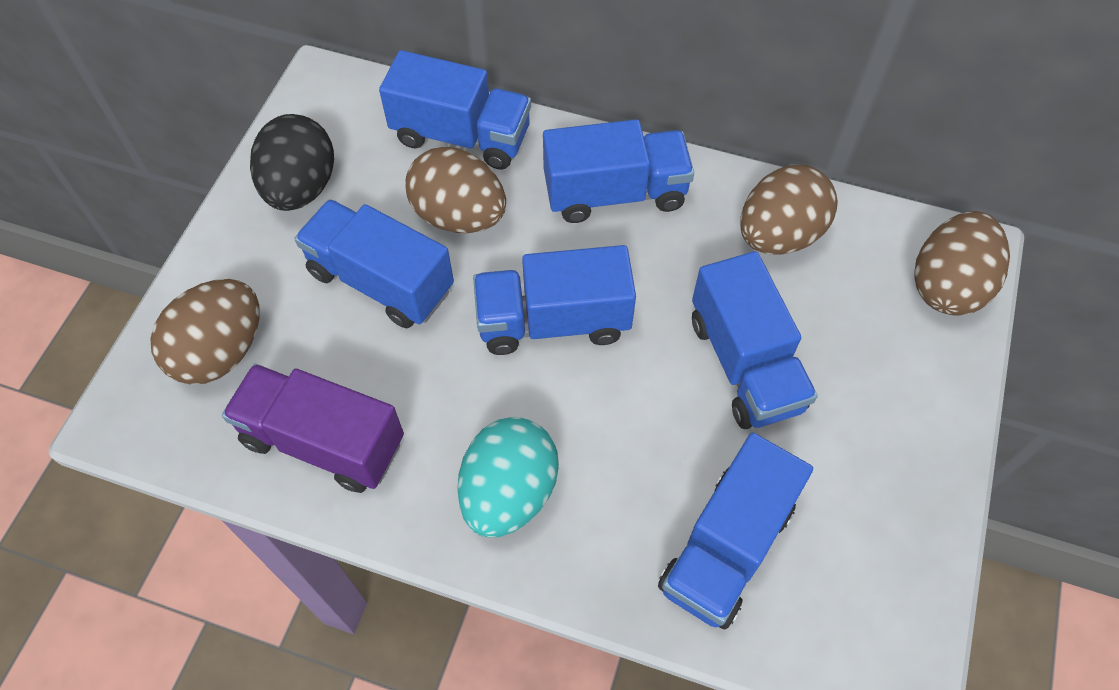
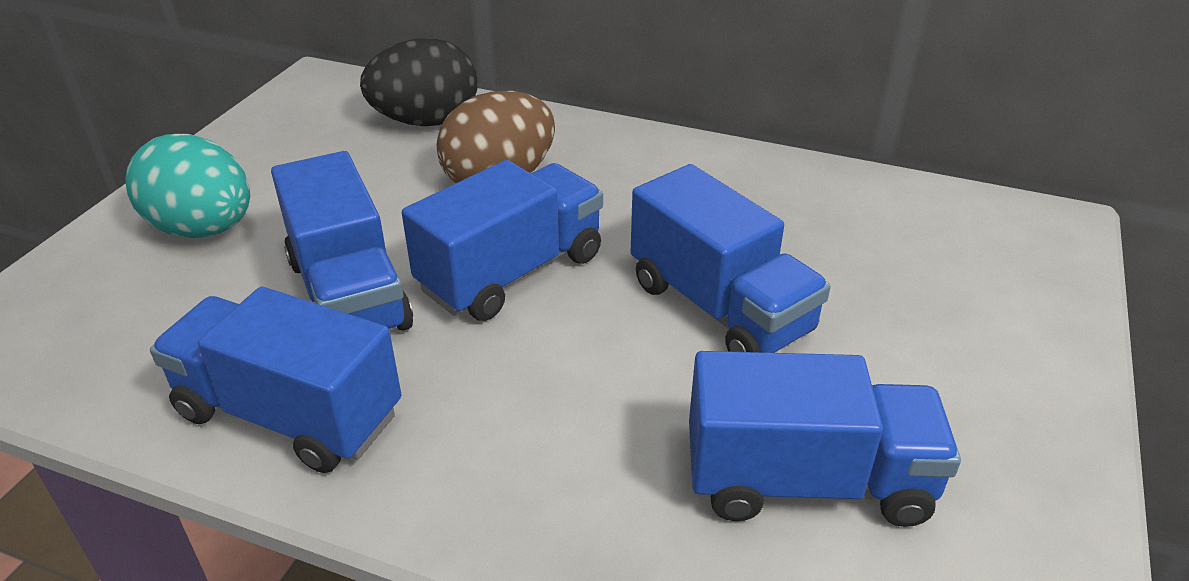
blue truck: [294,199,454,328] [379,50,531,170] [473,245,636,355] [543,119,694,223] [658,433,813,630] [692,251,818,429] = 6 -> [150,287,401,473] [271,151,413,331] [402,160,603,321] [631,164,830,353] [689,351,961,527] = 5
brown egg: [150,279,260,385] [405,147,506,233] [740,165,838,255] [914,211,1010,316] = 4 -> [436,91,555,183] = 1
purple truck: [222,364,404,493] = 1 -> none = 0

